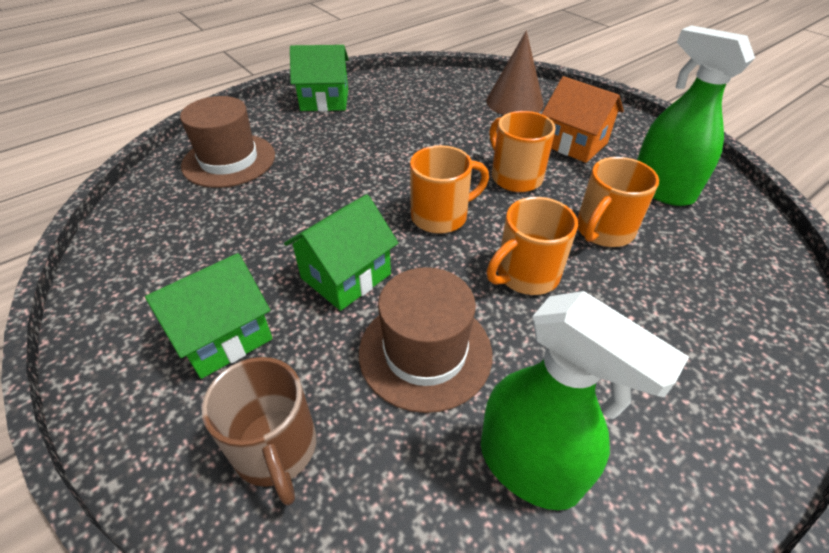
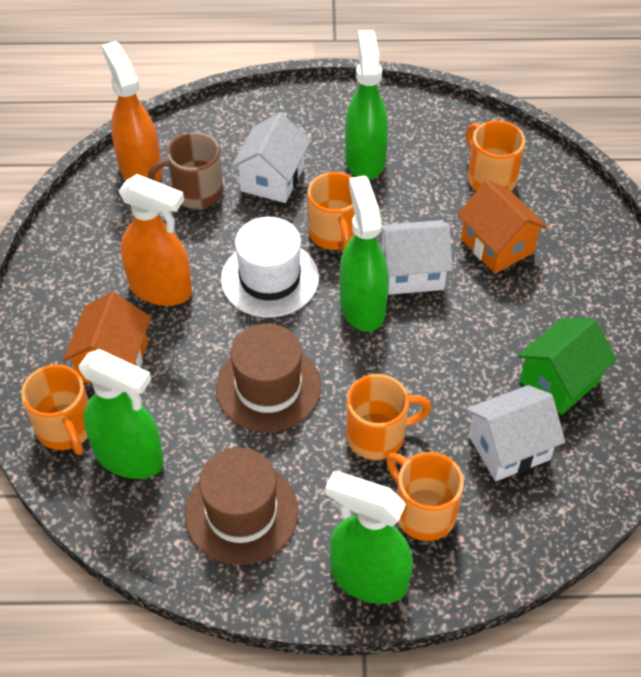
brown cone: [486,31,544,115] = 1 -> none = 0
green house: [145,253,272,379] [284,194,398,311] [290,45,349,111] = 3 -> [517,318,617,415] = 1
green spray bottle: [481,291,689,510] [637,25,755,206] = 2 -> [78,349,164,479] [325,471,413,604] [340,176,389,332] [345,30,388,180] = 4
orange house: [542,76,624,163] = 1 -> [63,292,151,384] [457,180,548,274] = 2
orange mug: [410,145,489,234] [487,197,578,295] [490,111,556,192] [577,157,659,247] = 4 -> [21,364,89,455] [308,172,355,253] [346,374,432,460] [386,452,464,541] [466,120,525,191] = 5
orange spray bottle: none = 0 -> [102,41,162,182] [119,174,192,306] = 2
white hat: none = 0 -> [221,217,319,318] = 1
white house: none = 0 -> [231,113,311,203] [381,220,453,295] [466,385,565,481] = 3

